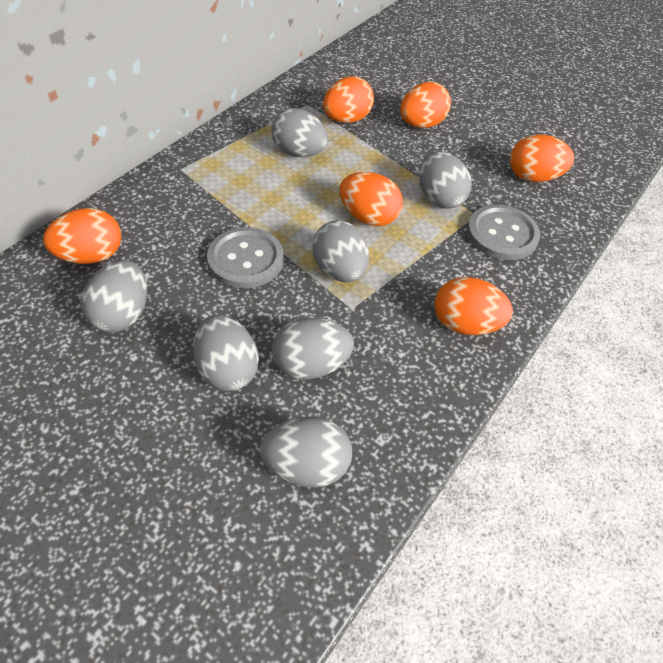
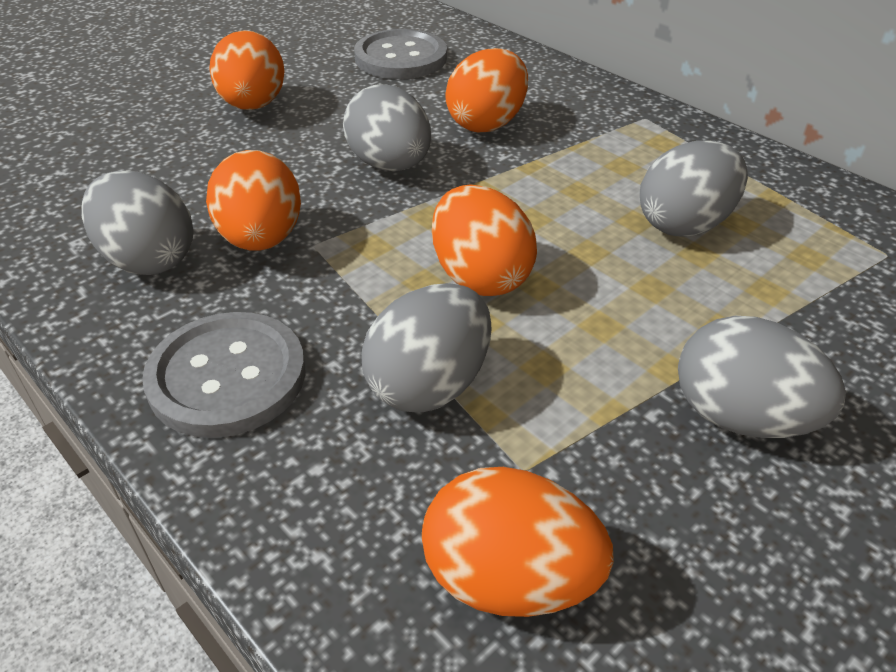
grey egg: [81,260,147,332] [193,314,259,391] [260,417,352,488] [271,108,328,157] [272,318,354,380] [312,220,369,282] [419,151,472,209] = 7 -> [81,171,194,275] [343,84,431,171] [361,283,491,413] [640,141,748,237] [678,316,846,438] = 5
orange egg: [43,208,121,264] [323,77,374,123] [339,172,403,226] [400,82,451,128] [435,277,513,335] [510,134,574,182] = 6 -> [206,150,301,251] [209,30,285,110] [422,467,614,617] [432,184,537,296] [445,48,528,132] = 5

